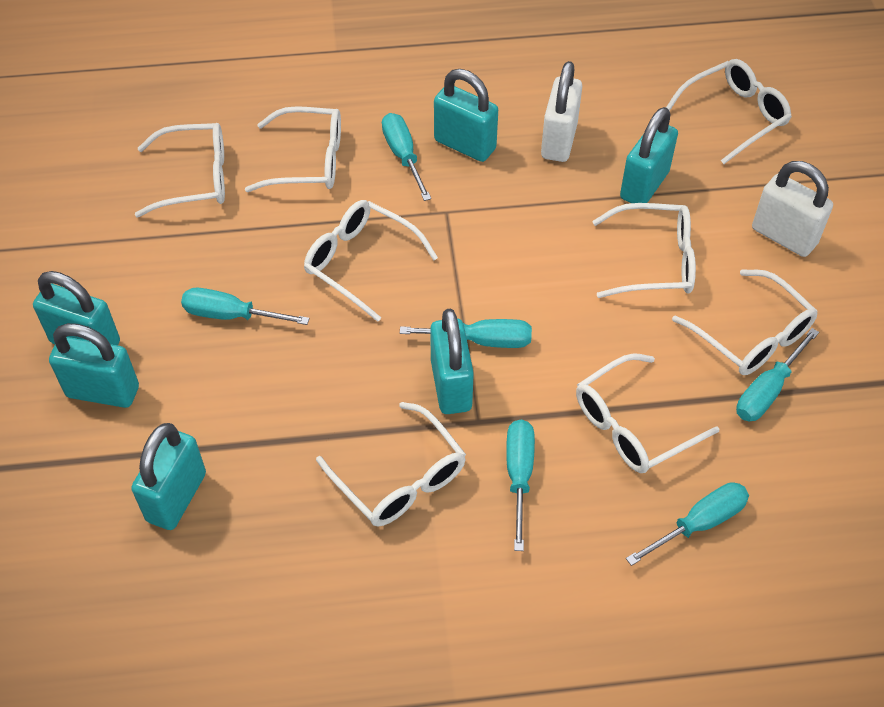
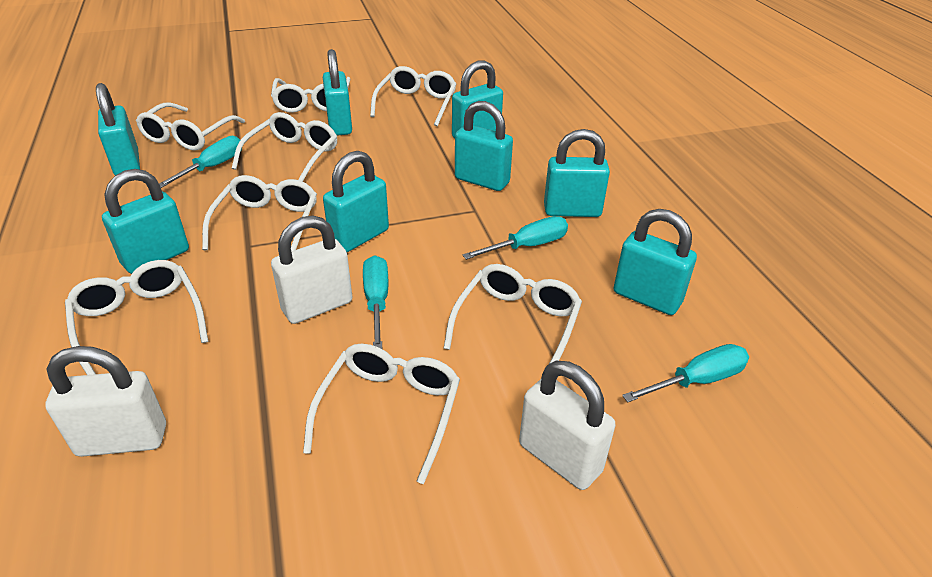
turquoise padlock: [33,271,120,345] [49,323,139,408] [131,423,206,530] [430,308,474,414] [434,69,498,162] [620,107,678,203] = 6 -> [96,83,140,175] [102,169,189,274] [323,49,352,136] [323,151,389,252] [452,60,503,139] [455,101,513,191] [544,129,610,217] [613,209,697,315] = 8
turquoise screwdriver: [181,288,310,325] [382,113,431,201] [400,319,532,348] [506,420,535,551] [626,482,749,566] [736,328,819,421] = 6 -> [159,136,242,188] [363,255,388,349] [462,216,568,260] [622,344,749,402] = 4
white padlock: [541,61,582,162] [752,161,833,257] = 2 -> [45,346,166,457] [271,216,352,324] [519,361,616,490] = 3

